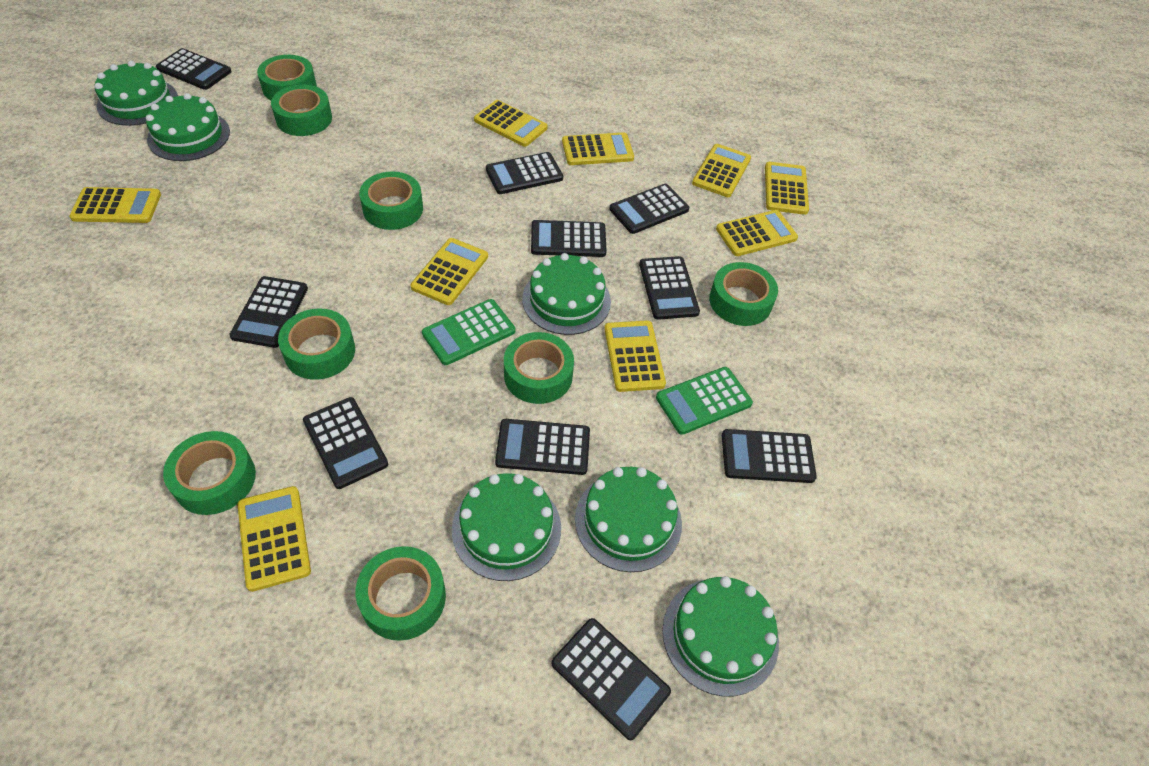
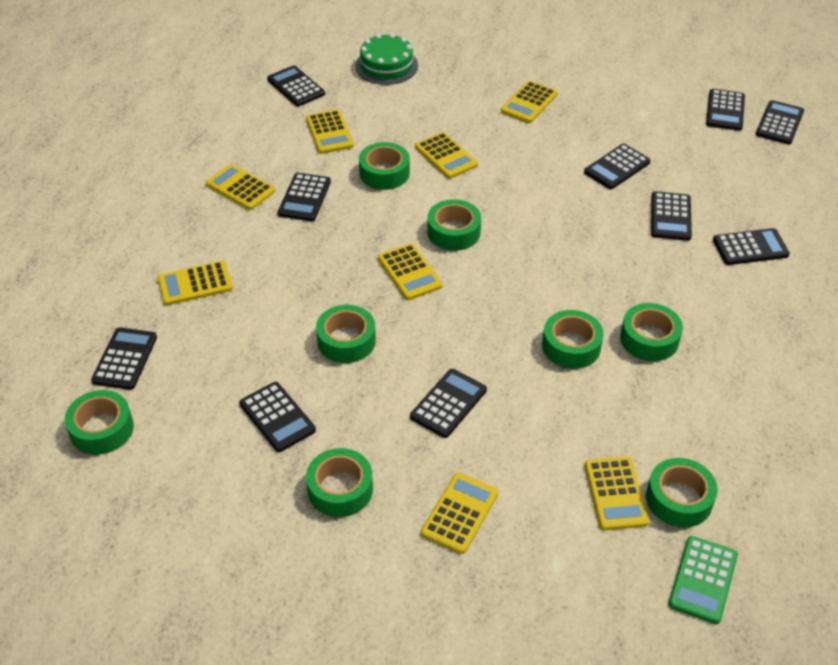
green cake: [95,61,178,126] [146,93,230,161] [452,473,561,581] [522,253,611,335] [575,467,682,572] [663,576,779,696] = 6 -> [355,33,418,85] = 1
green calculator: [422,299,515,365] [656,367,753,435] = 2 -> [668,536,738,624] = 1
yellow calculator: [69,187,161,223] [238,486,311,592] [410,238,488,305] [474,100,548,147] [562,132,634,165] [604,321,666,392] [692,144,751,197] [716,210,798,256] [765,162,809,215] = 9 -> [158,261,233,305] [206,164,275,210] [306,110,354,154] [378,243,443,300] [415,132,478,179] [421,473,498,554] [501,81,558,123] [585,456,649,530] = 8

